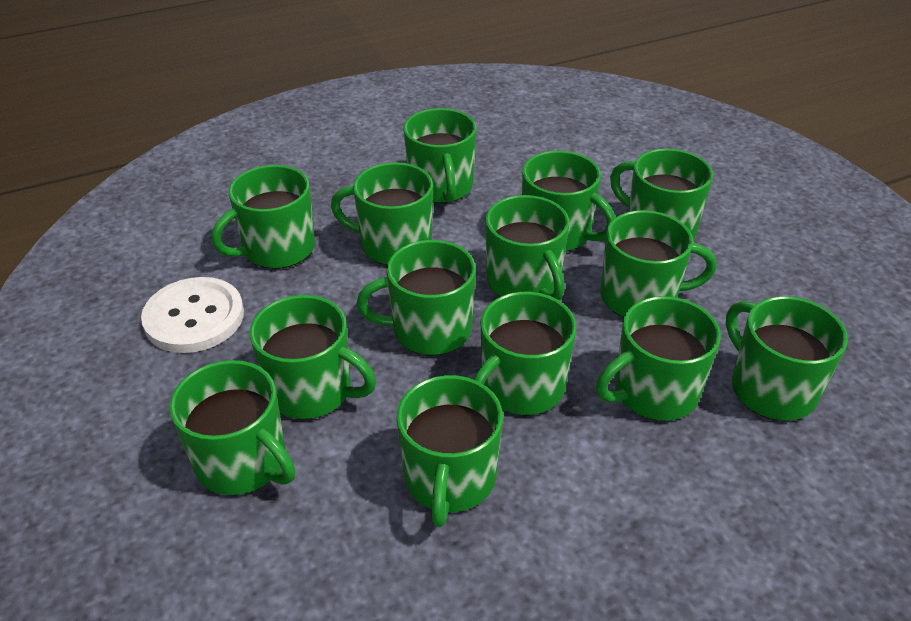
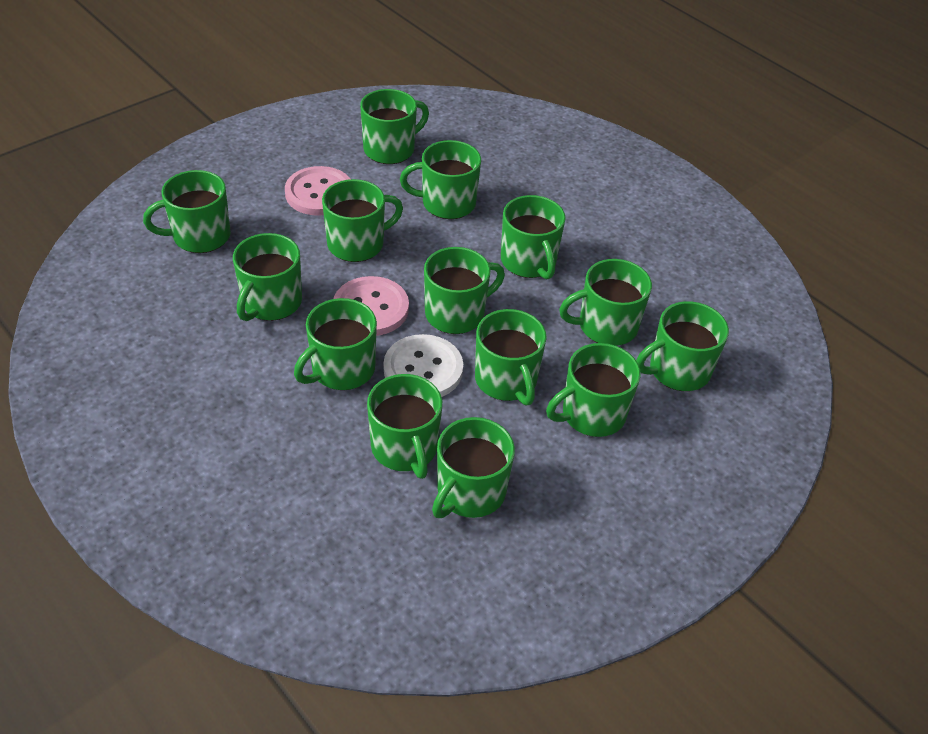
pink button: none = 0 -> [285,166,350,216] [334,276,409,336] = 2

